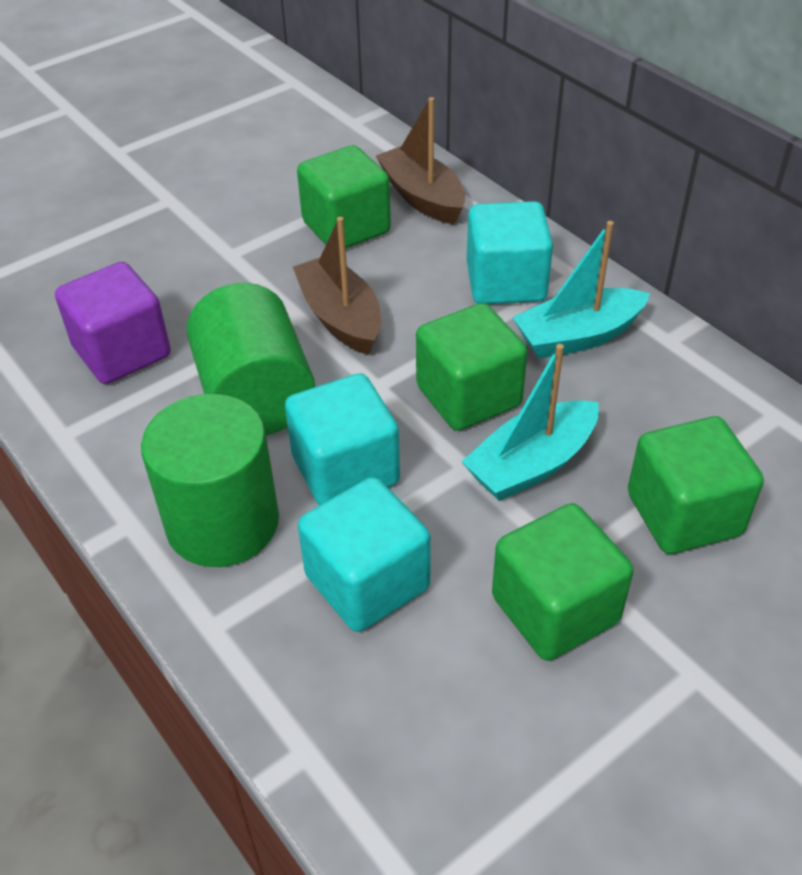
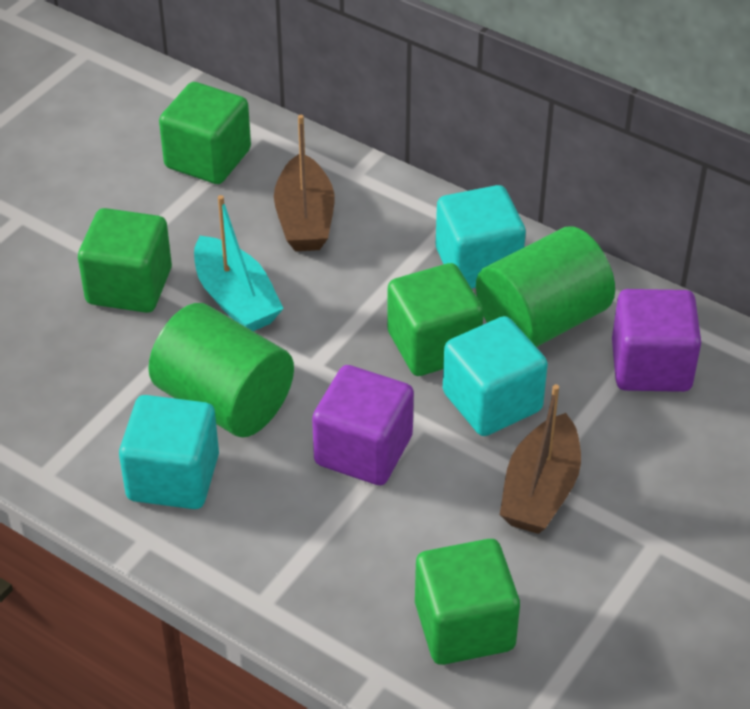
purple cube: [55,262,171,384] = 1 -> [312,365,414,485] [612,289,701,392] = 2
turquoise boat: [461,344,599,501] [512,221,650,359] = 2 -> [194,195,284,331] = 1

